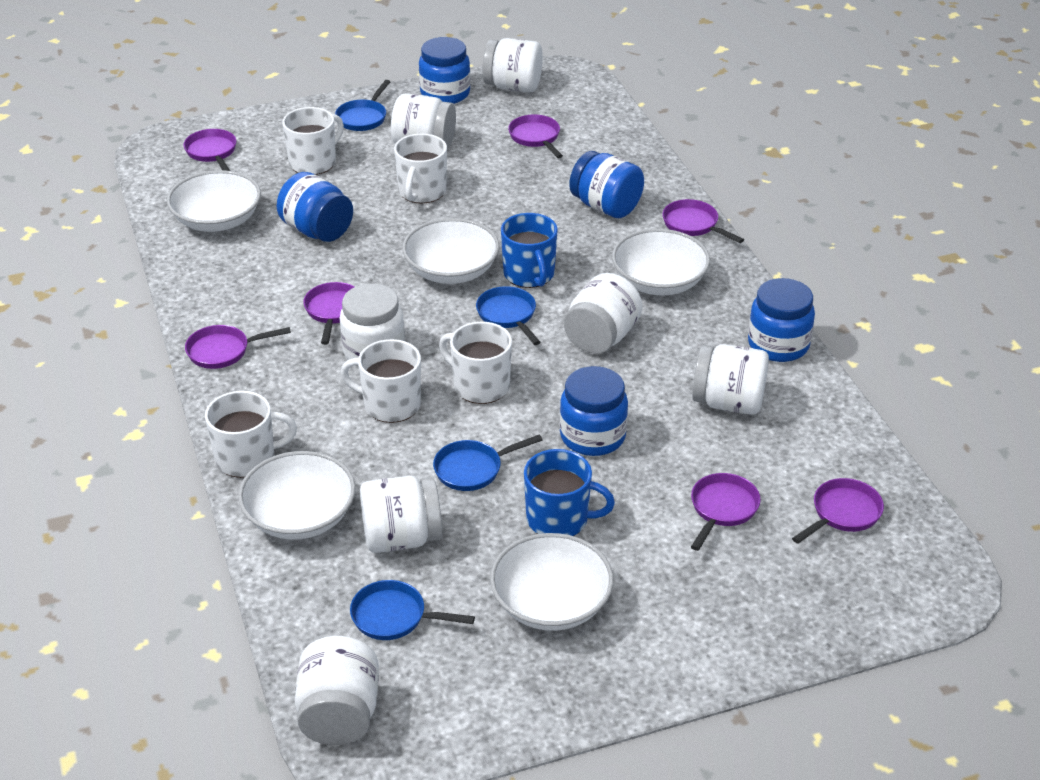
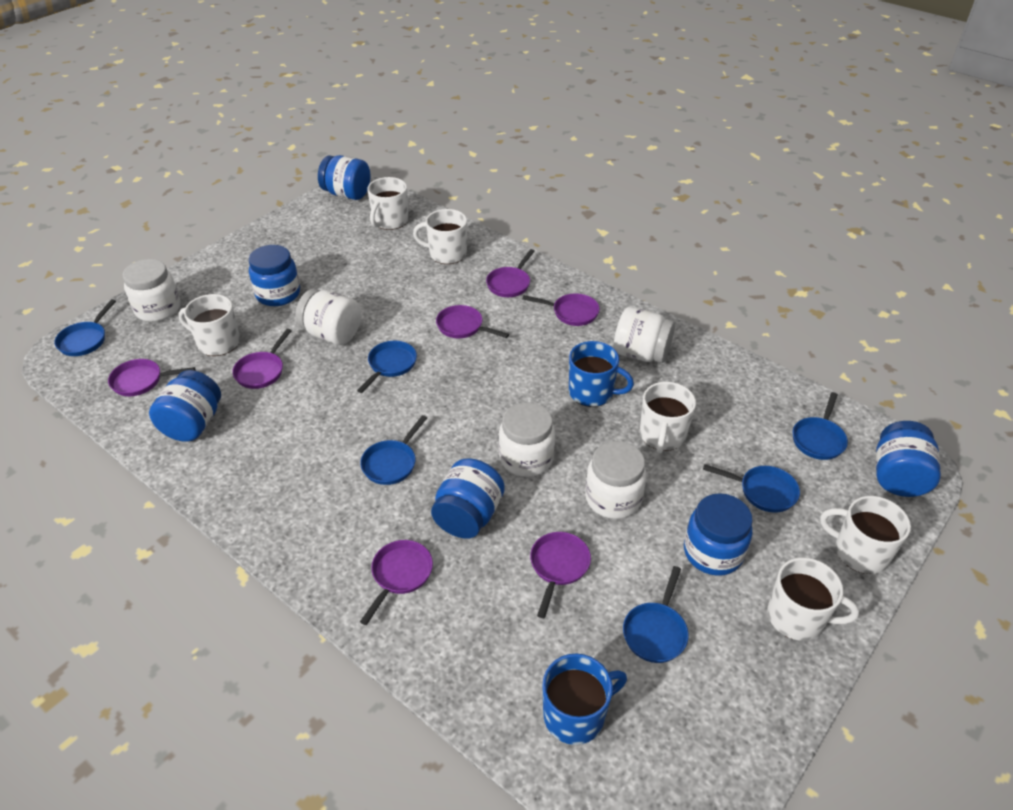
blue jar: [277,172,353,242] [419,37,471,104] [560,366,628,456] [569,151,644,218] [748,278,815,362] = 5 -> [149,370,221,441] [249,245,300,306] [318,155,371,200] [431,459,505,539] [684,493,753,576] [876,421,941,497] = 6
blue pan: [335,80,390,131] [350,580,475,640] [433,434,542,491] [476,286,541,345] = 4 -> [54,299,116,356] [357,341,417,393] [360,415,427,485] [623,566,688,663] [703,464,800,513] [793,392,848,460] = 6
white bowl: [167,170,261,232] [238,451,356,540] [402,218,500,284] [490,533,614,631] [612,229,710,295] = 5 -> none = 0
white jar: [295,636,379,745] [340,284,405,360] [360,476,442,553] [391,93,456,149] [482,38,543,92] [564,273,642,354] [692,344,769,415] = 7 -> [123,259,181,322] [295,289,361,345] [499,402,555,477] [585,441,647,519] [614,307,675,363] = 5
white mug: [205,391,297,478] [282,107,344,175] [341,339,421,423] [394,133,447,204] [439,322,512,404] = 5 -> [178,294,240,356] [367,177,408,230] [413,209,467,264] [640,382,696,454] [767,558,859,641] [820,496,911,574] = 6

